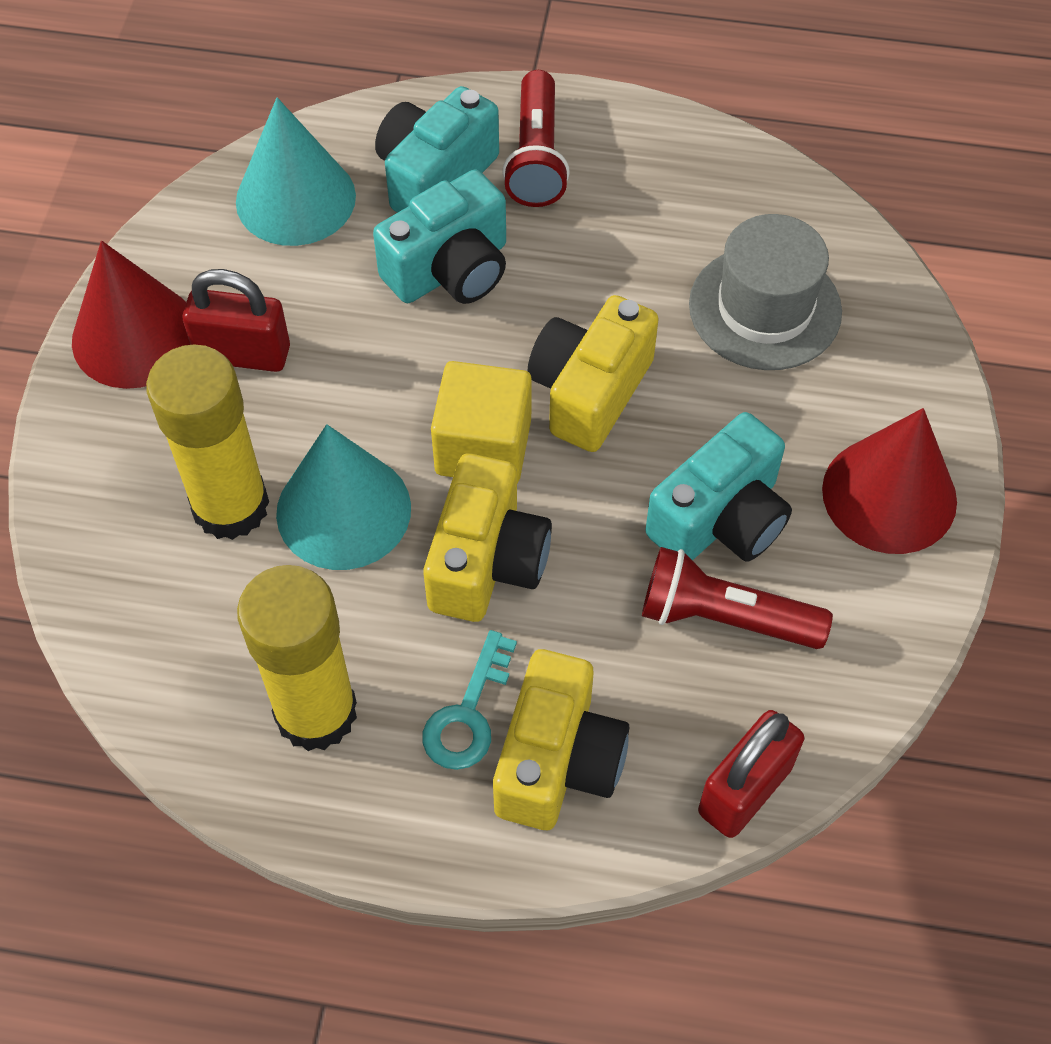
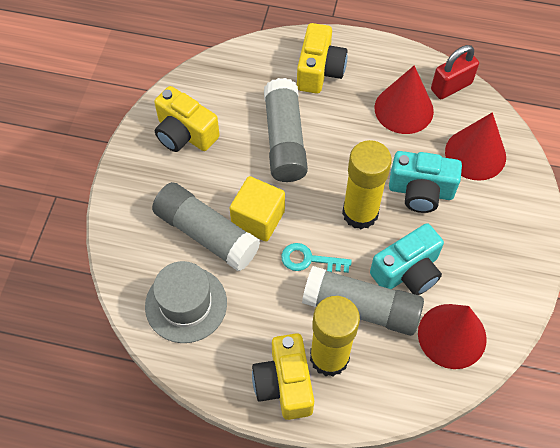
grey glue stick: none = 0 -> [152,182,260,271] [264,78,308,182] [302,266,424,336] = 3
red cone: [72,241,190,389] [822,408,957,554] = 2 -> [374,65,434,134] [418,304,487,369] [445,112,506,181] = 3
red flashlight: [502,70,570,207] [642,547,833,649] = 2 -> none = 0
red padlock: [183,269,290,372] [698,710,804,838] = 2 -> [431,45,479,99] = 1
turquoise camera: [373,169,506,304] [375,86,499,213] [645,412,792,561] = 3 -> [370,223,444,295] [389,151,462,213] = 2
turquoise cone: [236,97,356,246] [276,424,411,570] = 2 -> none = 0

